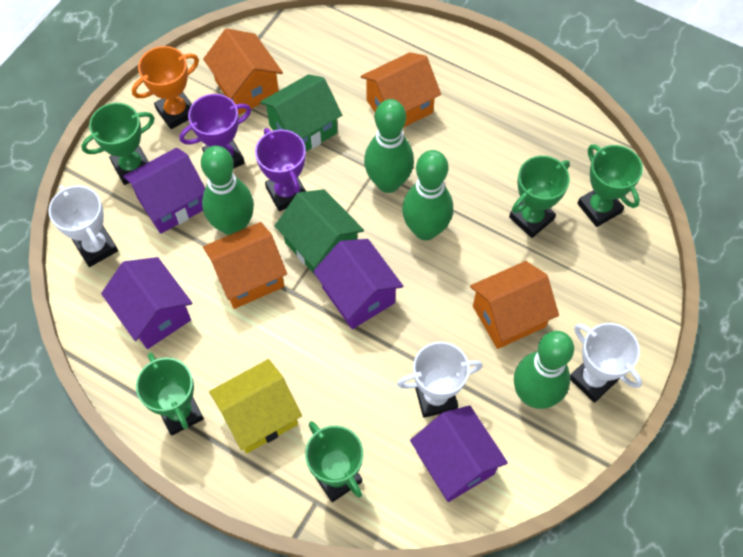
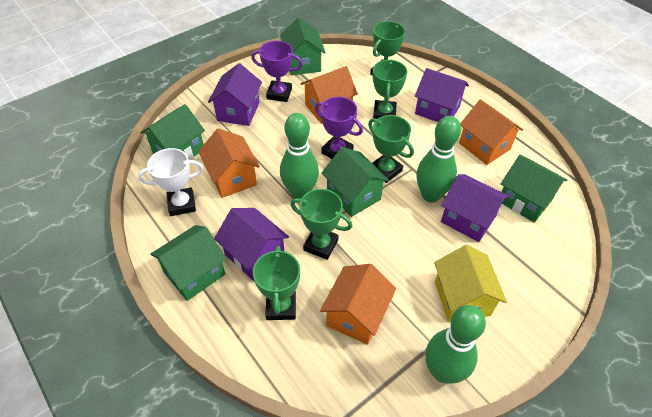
green bowling pin: [201,146,254,235] [364,99,414,193] [402,150,453,240] [514,331,574,409] = 4 -> [280,113,319,199] [417,116,461,203] [425,305,486,384] = 3
green house: [260,74,342,151] [275,189,364,273] = 2 -> [140,104,205,160] [151,225,226,301] [280,17,326,75] [322,147,389,217] [501,155,567,223] = 5
orange trophy: [132,46,199,129] = 1 -> none = 0
white trophy: [48,185,118,267] [397,342,483,418] [570,323,642,403] = 3 -> [138,148,203,216] = 1

